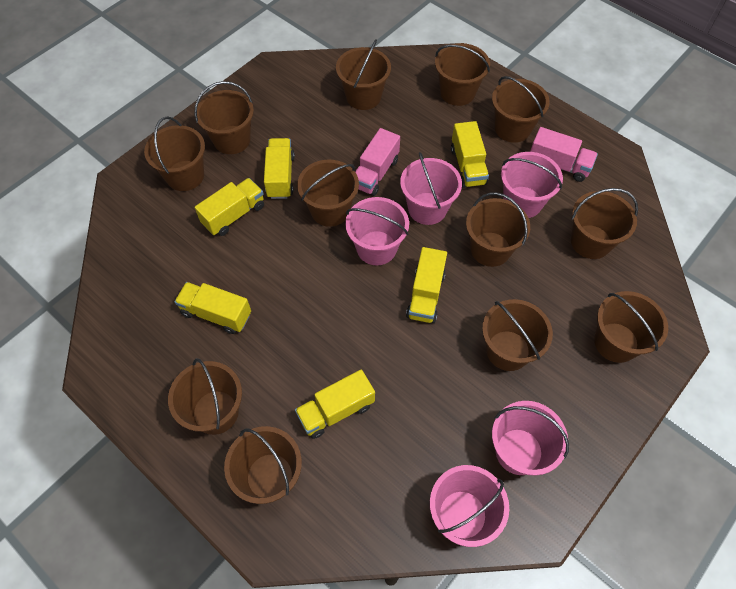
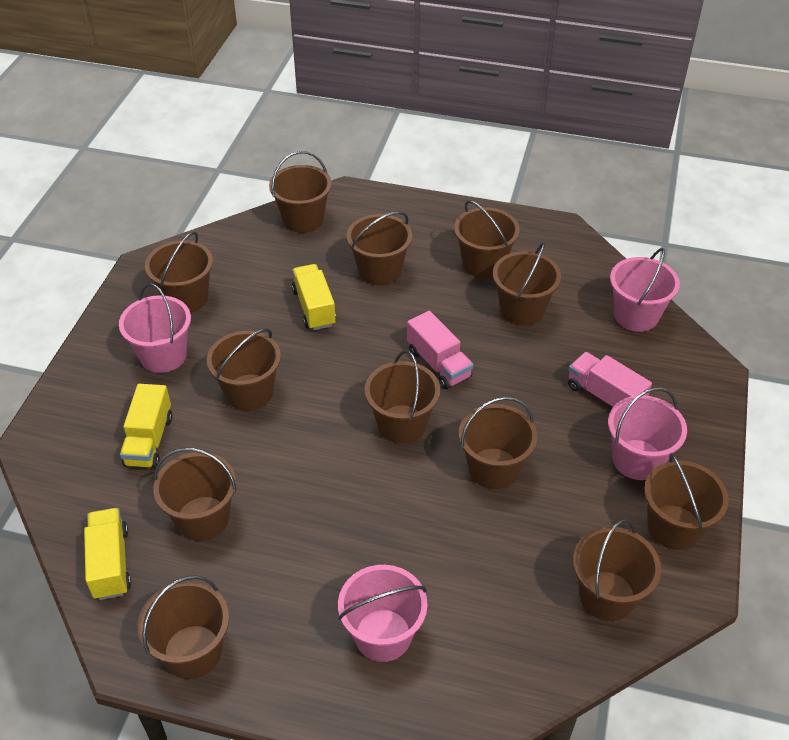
pink bucket: [345,197,409,265] [400,152,462,225] [430,465,509,547] [492,401,569,476] [501,152,563,218] = 5 -> [119,283,191,373] [338,565,427,662] [608,387,687,480] [610,248,680,332] = 4
yellow truck: [174,282,251,334] [195,178,264,236] [264,138,295,199] [295,369,375,439] [406,247,447,323] [451,121,489,188] = 6 -> [84,508,131,600] [120,384,172,468] [292,264,336,330] = 3

